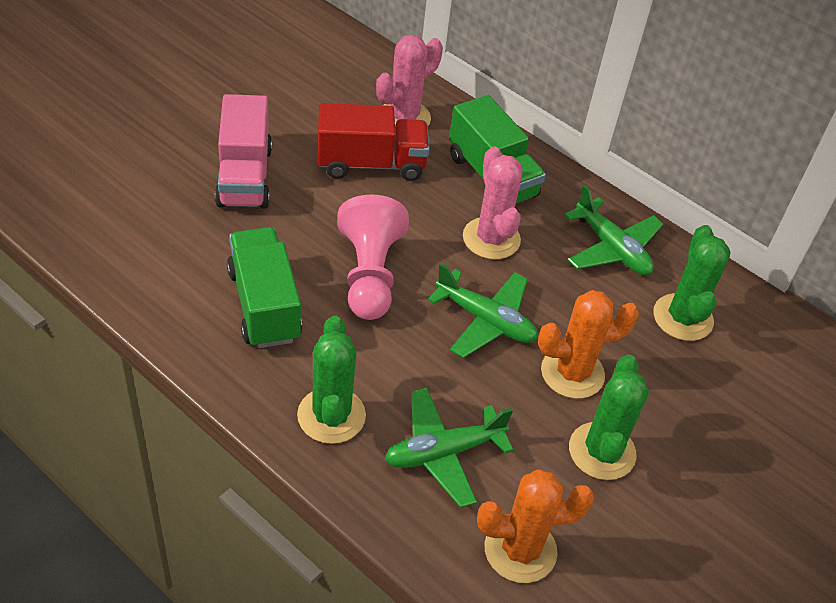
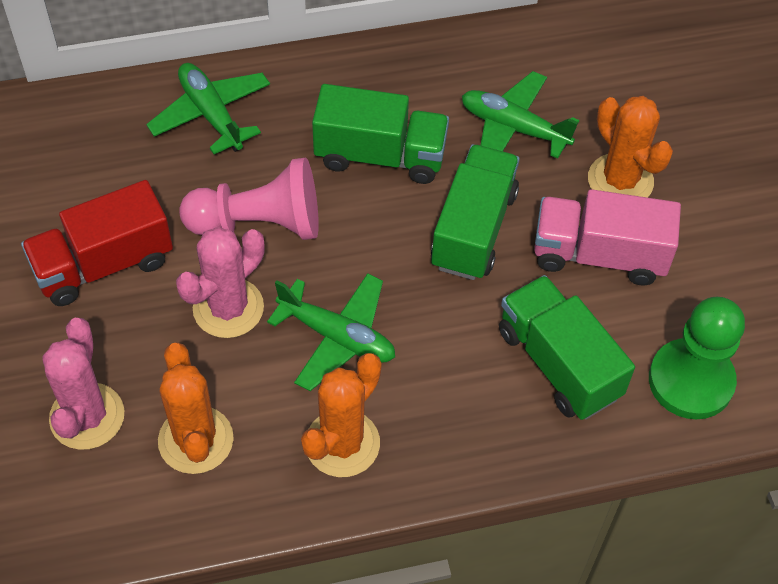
green cactus: [297,316,366,444] [569,355,649,480] [653,225,731,341] = 3 -> none = 0
green pawn: none = 0 -> [649,297,745,419] = 1
green truck: [227,227,302,348] [449,95,546,203] = 2 -> [312,84,449,184] [431,144,520,280] [499,275,635,420] = 3
orange cactus: [477,469,594,583] [538,290,639,399] = 2 -> [158,342,234,474] [301,353,382,477] [588,96,673,198] = 3

